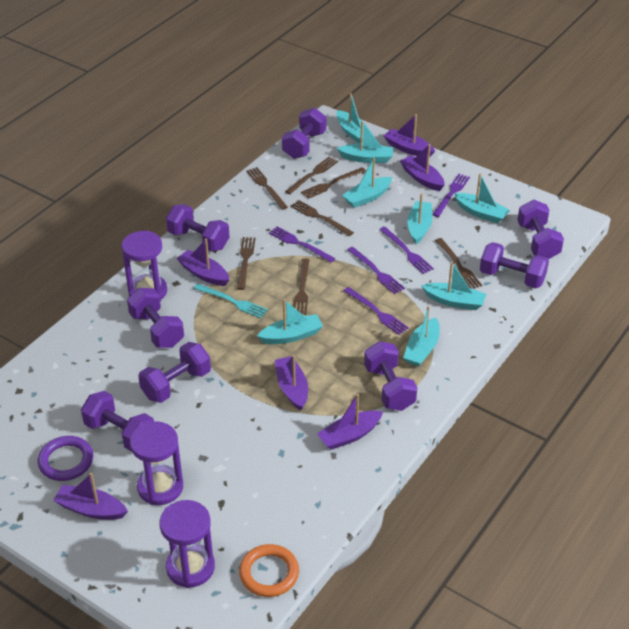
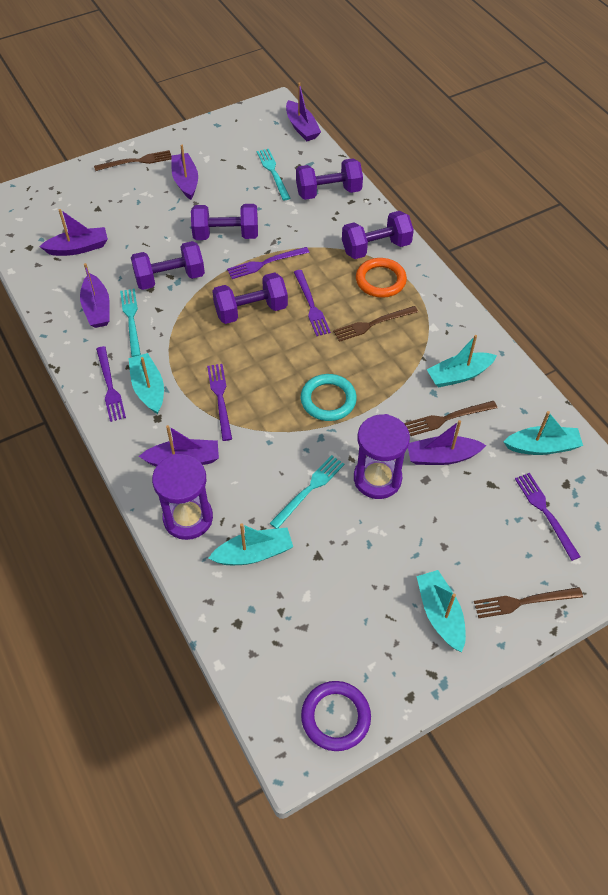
brown fork: [237,237,256,290] [246,167,288,210] [285,157,338,194] [290,200,354,236] [293,258,310,315] [301,167,366,199] [435,238,482,289] = 7 -> [94,150,172,171] [333,306,418,342] [405,401,497,436] [474,587,583,618] = 4
purple dumbbell: [81,391,154,452] [127,288,184,348] [138,342,211,403] [166,204,229,252] [282,108,326,159] [364,341,417,411] [480,242,549,288] [517,200,564,259] = 8 -> [131,241,205,290] [191,204,258,240] [212,272,288,324] [296,158,363,200] [342,211,414,259] = 5
purple hourglass: [121,231,167,301] [130,422,183,505] [159,500,215,588] = 3 -> [152,454,213,540] [354,414,410,499] = 2
turquoise boat: [257,299,323,344] [336,93,373,143] [337,121,393,163] [342,157,392,208] [403,306,440,367] [407,193,433,244] [421,262,486,310] [454,173,510,224] = 8 -> [128,353,164,414] [208,524,293,565] [417,570,466,652] [426,335,497,387] [503,411,583,455] = 5
turquoise fork: [193,283,268,318] = 1 -> [120,289,141,357] [257,149,290,201] [270,455,345,529] = 3
turquoise ring: none = 0 -> [301,374,357,421] = 1

